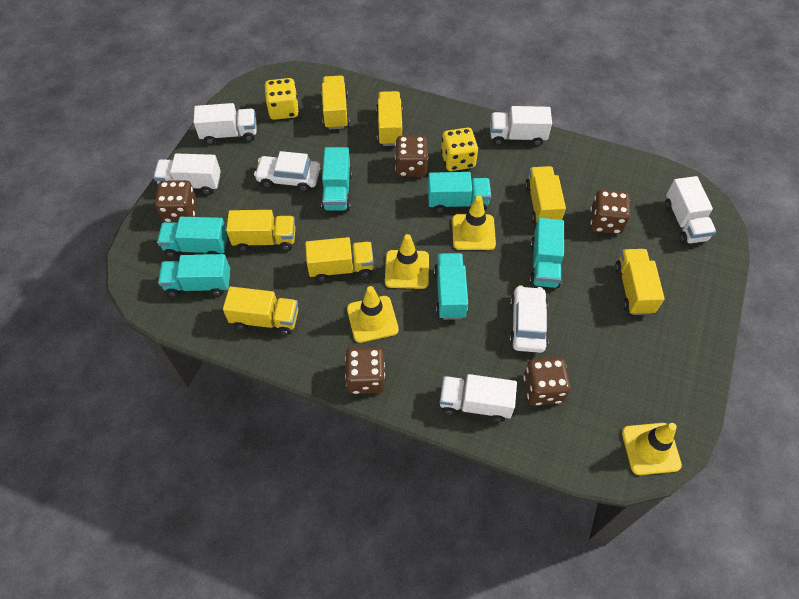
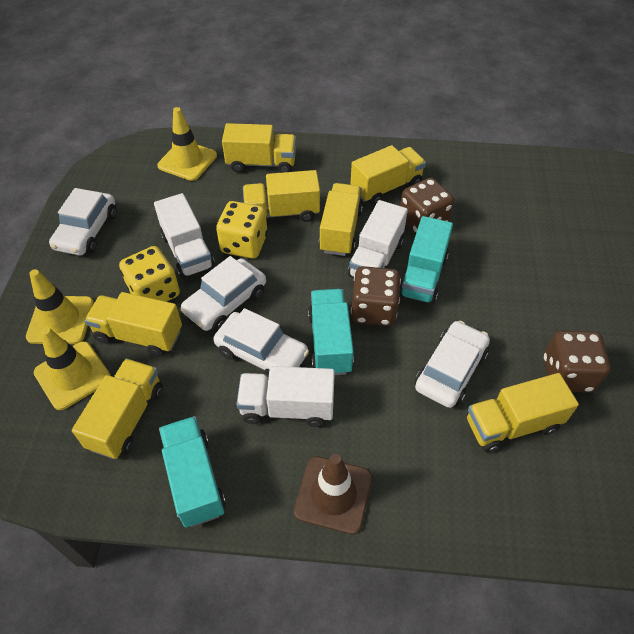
brown dice: [155,180,197,223] [345,347,385,394] [395,136,428,177] [523,357,571,406] [590,190,630,234] = 5 -> [351,266,401,326] [400,178,454,234] [544,331,610,392] = 3
brown traffic cone: none = 0 -> [294,454,372,534] = 1
turquoise truck: [157,217,228,258] [158,254,230,297] [321,147,352,211] [428,172,491,213] [434,253,468,320] [529,218,564,288] = 6 -> [159,416,226,528] [308,289,354,375] [399,216,453,304] = 3
white car: [254,151,320,192] [509,285,549,353] = 2 -> [49,188,117,255] [180,256,266,331] [213,308,309,378] [415,321,490,408] = 4
white truck: [154,153,221,195] [193,103,256,145] [440,374,517,422] [490,106,552,146] [665,176,716,244] = 5 -> [154,193,215,278] [237,366,335,427] [348,200,408,277] = 3
yellow traffic cone: [347,286,399,343] [385,234,429,289] [452,196,496,250] [622,423,682,475] = 4 -> [26,269,94,344] [34,327,111,410] [157,107,217,181] = 3

